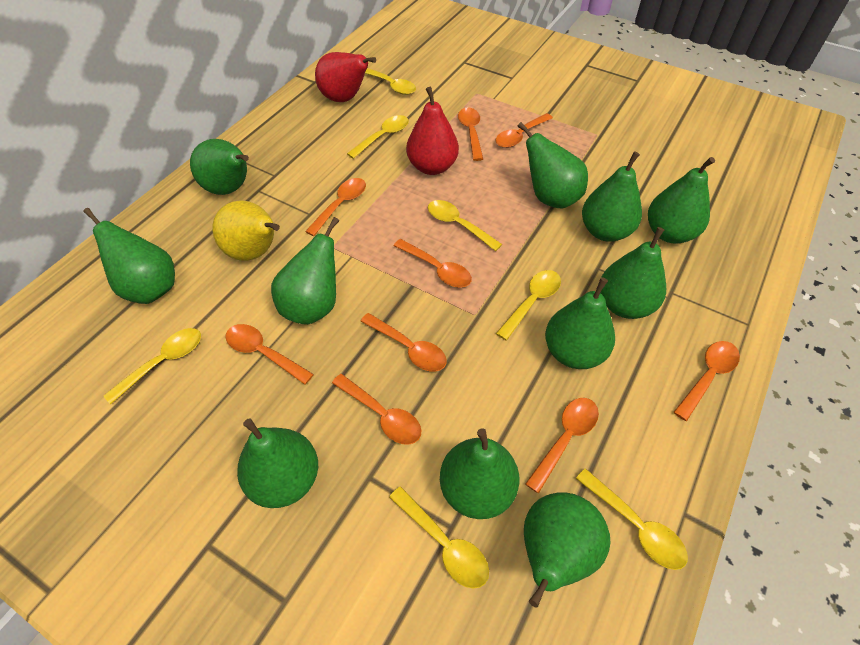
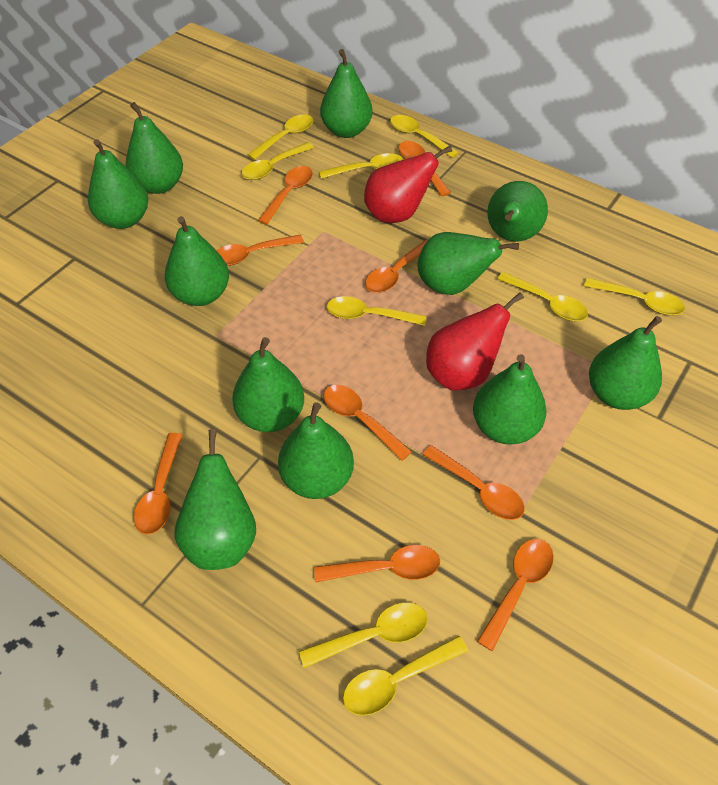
yellow pear: [212,200,280,261] = 1 -> none = 0
yellow spoon: [103,328,201,404] [347,115,409,159] [365,68,416,95] [389,486,489,589] [428,200,502,251] [496,270,561,340] [576,468,688,570] = 7 -> [242,142,314,180] [247,114,313,160] [299,603,428,668] [319,153,404,179] [327,296,427,326] [343,636,468,716] [390,115,459,158] [497,272,588,321] [584,278,685,315] = 9

